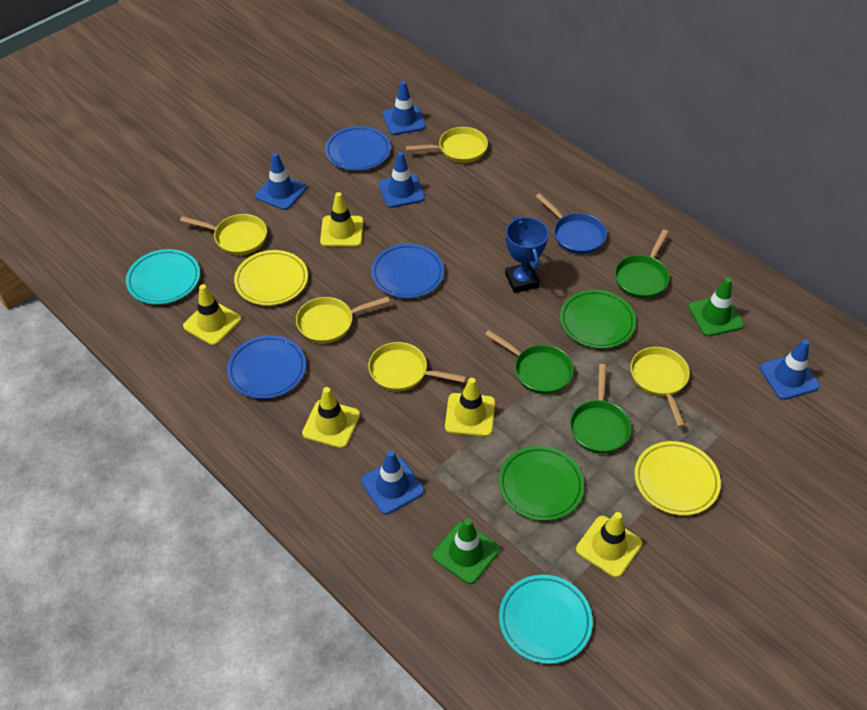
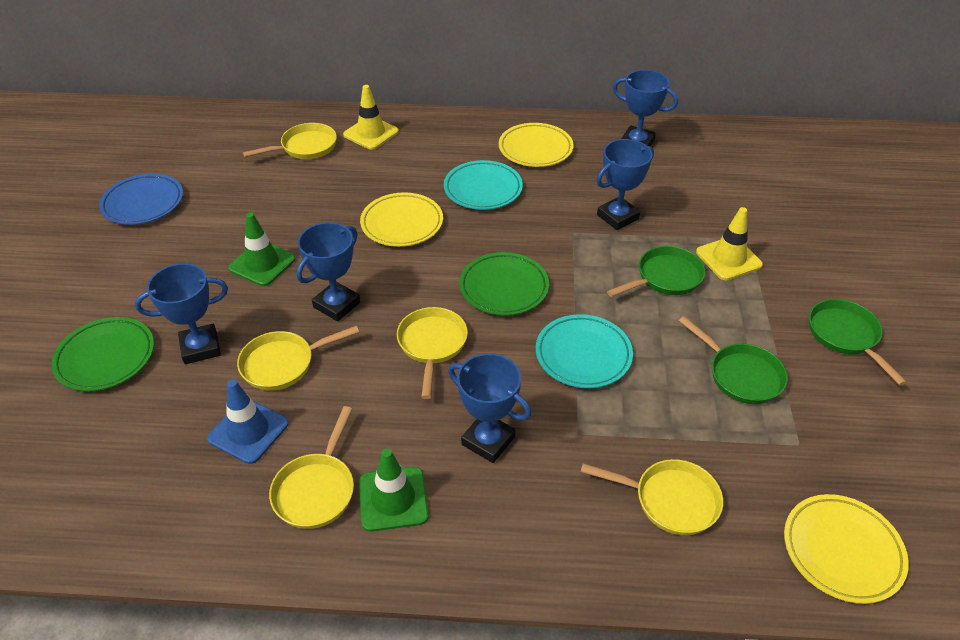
blue pan: [535,193,607,254] = 1 -> none = 0
blue plate: [227,335,306,399] [325,126,391,171] [371,243,444,299] = 3 -> [99,174,183,225] = 1
blue traffic cone: [255,153,307,210] [361,450,424,514] [379,152,425,208] [383,81,426,135] [760,339,820,400] = 5 -> [207,380,289,464] = 1
blue trophy: [505,216,549,293] = 1 -> [135,263,228,364] [296,222,360,321] [448,353,531,463] [596,139,654,230] [613,70,678,146] = 5
yellow plate: [234,250,308,306] [634,441,721,516] = 2 -> [360,192,443,247] [499,123,574,167] [784,494,909,604] = 3
yellow traffic cone: [183,284,241,345] [302,387,360,448] [320,192,363,247] [445,378,495,437] [576,512,642,577] = 5 -> [343,85,399,150] [696,207,763,280] = 2

